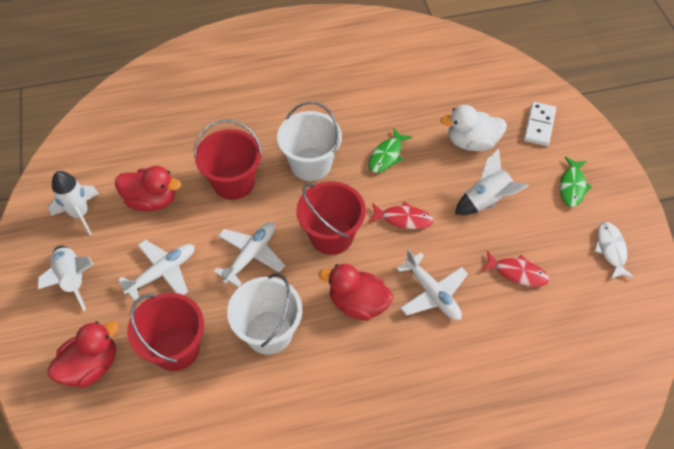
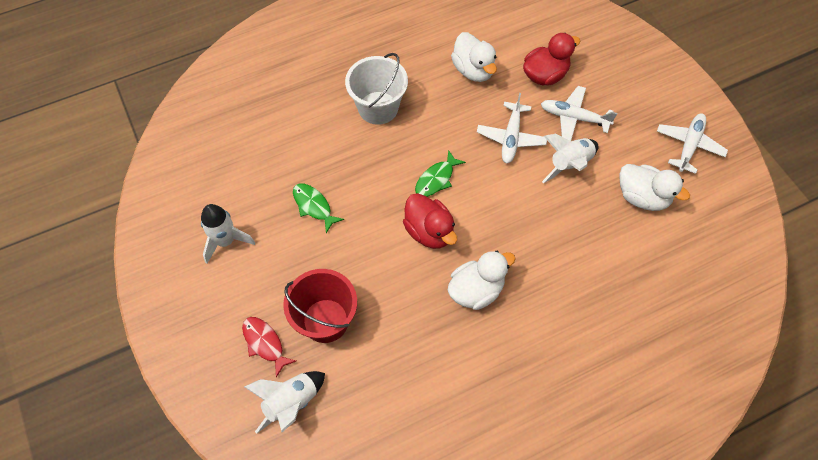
red bucket: [127,293,204,371] [194,120,262,200] [297,182,366,255] = 3 -> [283,269,357,343] = 1
red duck: [48,321,119,388] [115,166,181,211] [319,264,393,321] = 3 -> [403,193,457,249] [523,33,580,86] = 2
red fish: [369,201,434,229] [481,251,549,287] = 2 -> [242,317,296,377] = 1
white bucket: [227,274,302,355] [277,101,342,181] = 2 -> [345,53,408,125] = 1
white domino: [524,102,556,146] = 1 -> none = 0
white duck: [440,105,507,151] = 1 -> [448,251,516,310] [451,32,497,82] [620,164,690,211] = 3
white fish: [594,222,635,280] = 1 -> none = 0

